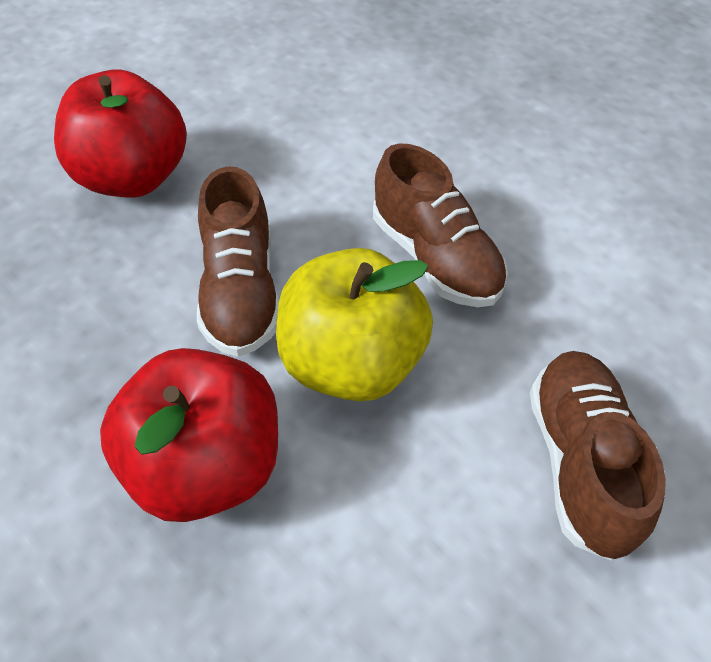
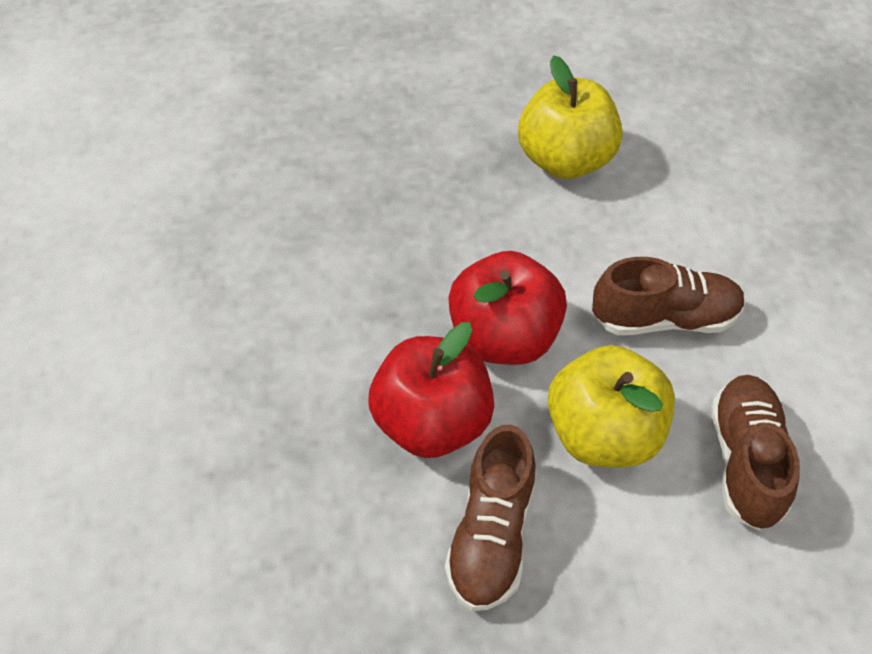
yellow apple: [276,248,433,402] = 1 -> [518,55,622,179] [548,345,675,467] = 2

